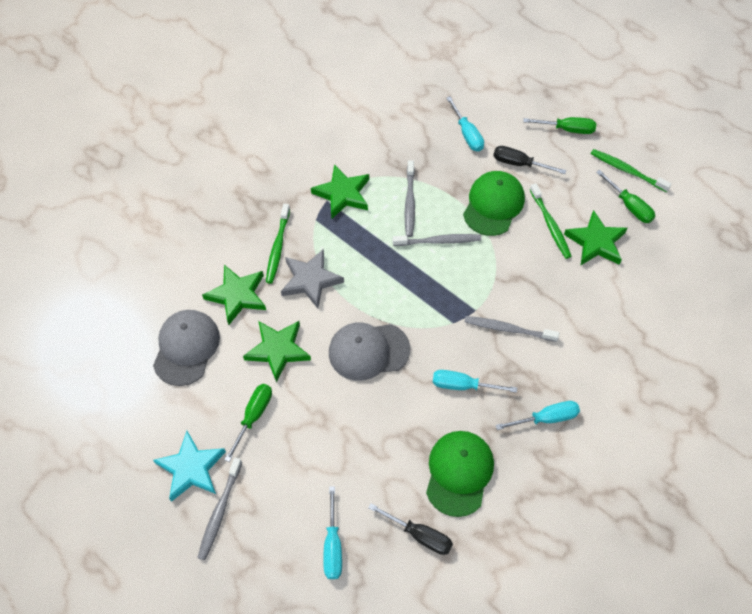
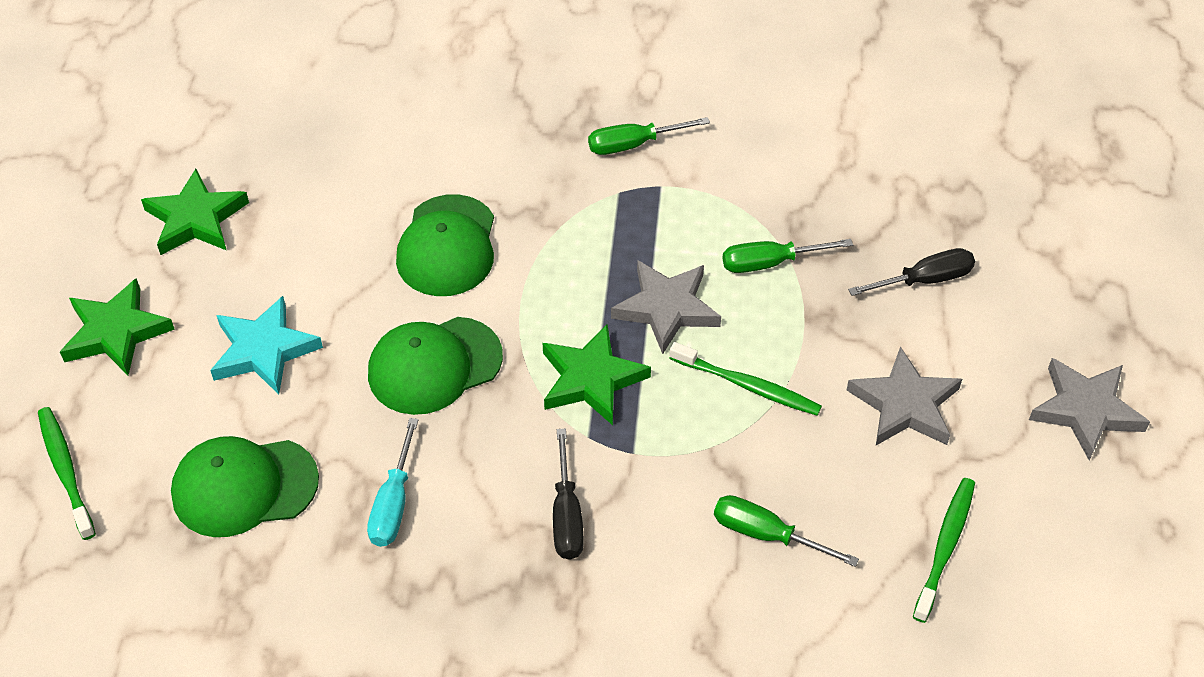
green cap: [426,431,494,517] [463,171,525,236] = 2 -> [171,436,319,537] [368,317,503,415] [396,194,494,296] = 3
green star: [202,265,266,325] [243,321,311,383] [311,164,369,219] [564,210,628,265] = 4 -> [60,278,175,375] [141,169,249,255] [543,324,651,425] = 3
grey cap: [153,310,220,386] [329,322,410,381] = 2 -> none = 0
grey star: [281,249,344,308] = 1 -> [611,261,721,354] [847,347,962,445] [1029,358,1150,460] = 3
grey toothbrush: [197,458,242,560] [392,234,481,246] [405,160,415,237] [465,316,559,342] = 4 -> none = 0
turquoise screwdriver: [323,486,342,579] [433,370,517,393] [446,96,484,151] [496,401,580,430] = 4 -> [367,418,418,547] = 1

